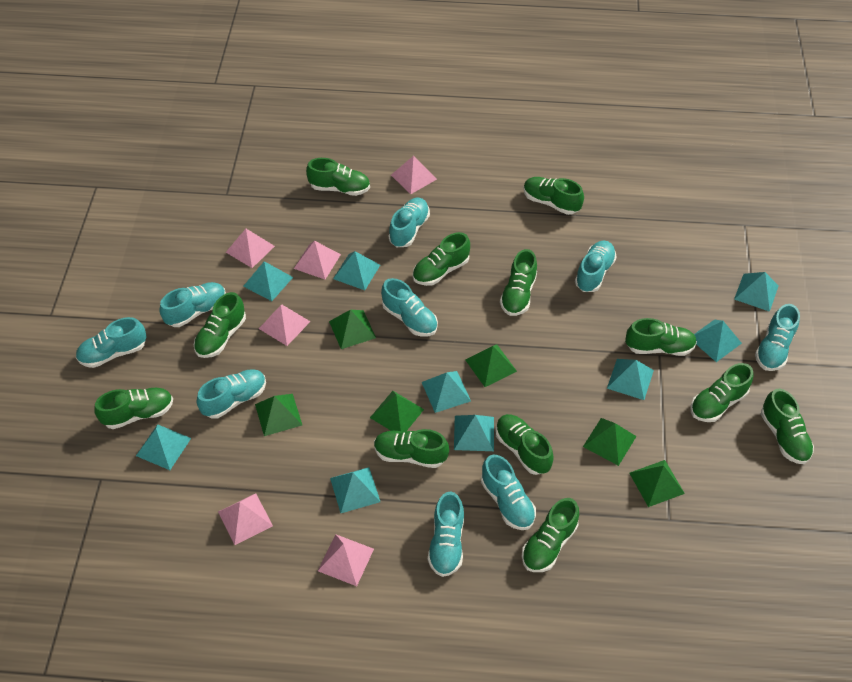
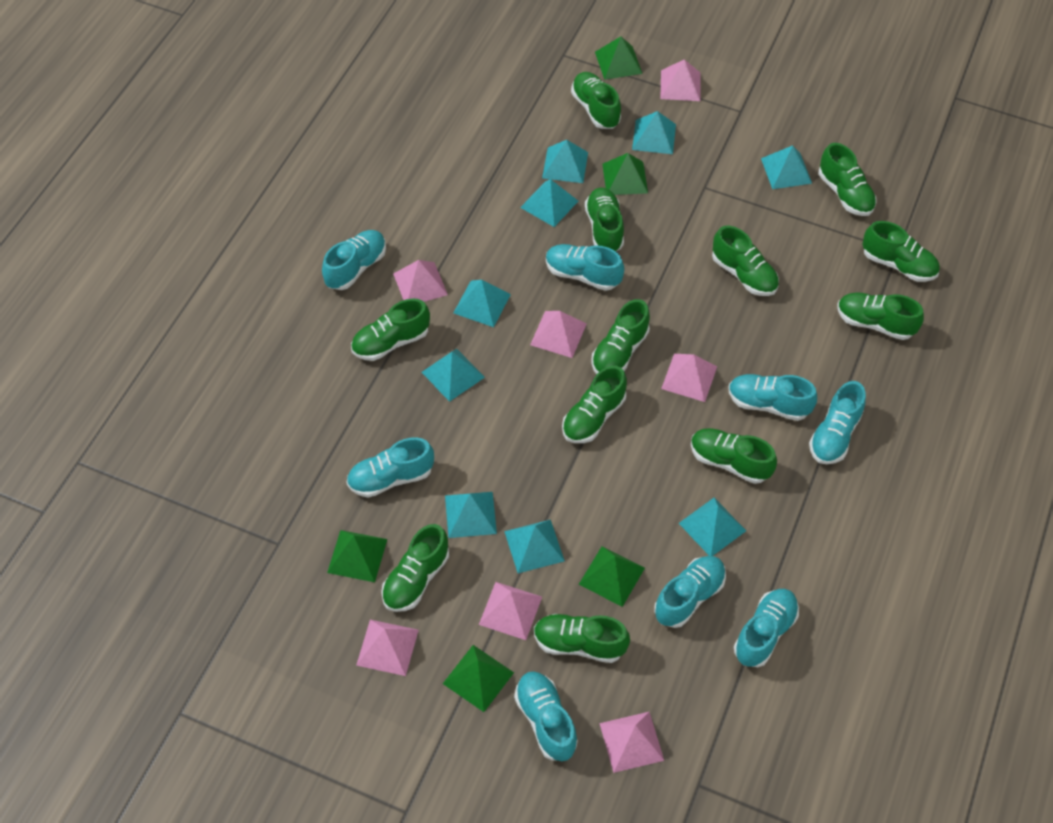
green pyramid: [255,394,302,436] [329,310,376,349] [370,391,424,432] [465,345,517,387] [583,418,636,466] [629,460,685,507] = 6 -> [327,530,387,582] [443,645,514,712] [579,546,645,607] [595,37,642,80] [602,153,648,195] = 5
pink pyramid: [218,493,273,545] [226,229,275,268] [259,305,311,346] [294,241,341,279] [318,534,374,586] [391,156,437,194] = 6 -> [356,620,419,676] [393,260,448,302] [479,582,542,640] [530,311,586,358] [599,712,664,773] [661,59,700,101] [661,354,717,402] = 7
turquoise shoe: [76,317,147,368] [159,282,226,327] [197,369,266,419] [381,278,438,337] [389,198,430,247] [428,492,464,577] [481,454,536,530] [575,241,617,292] [755,304,800,371] = 9 -> [322,230,386,290] [346,437,434,498] [514,671,578,761] [546,244,624,291] [654,556,726,628] [729,374,817,421] [734,589,799,667] [809,381,866,464] = 8

